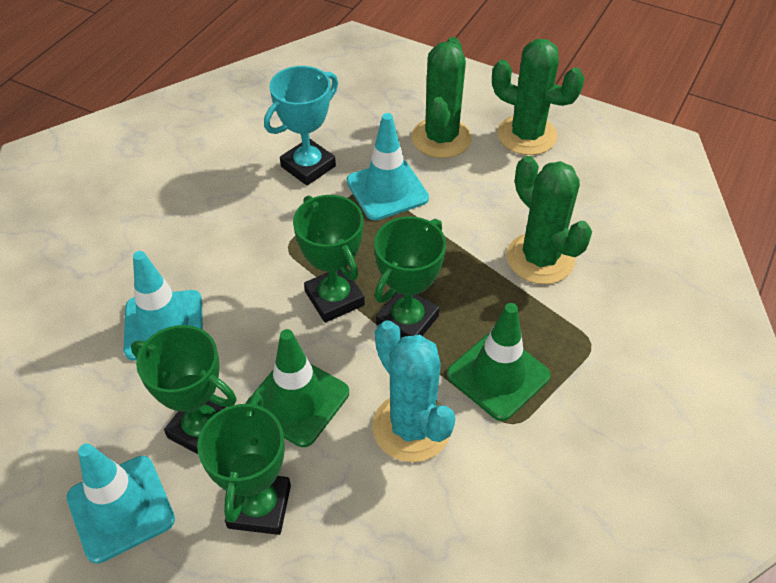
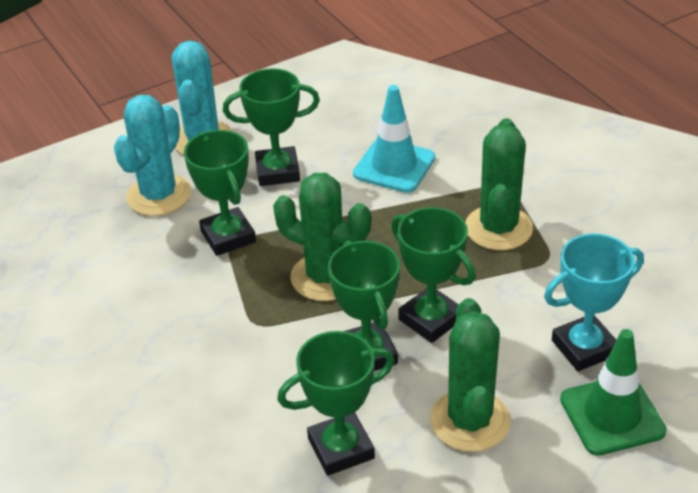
green traffic cone: [245,329,349,447] [447,303,551,421] = 2 -> [560,329,667,456] = 1
green trophy: [131,325,237,454] [197,394,291,535] [293,195,365,323] [374,216,446,338] = 4 -> [184,130,256,256] [223,68,320,186] [277,331,395,476] [328,240,400,371] [391,207,475,343] = 5
turquoise cactus: [372,321,455,462] = 1 -> [114,95,191,216] [172,41,233,155] = 2
turquoise traffic cone: [67,443,175,564] [123,251,203,361] [346,113,429,221] = 3 -> [353,85,435,193] = 1

